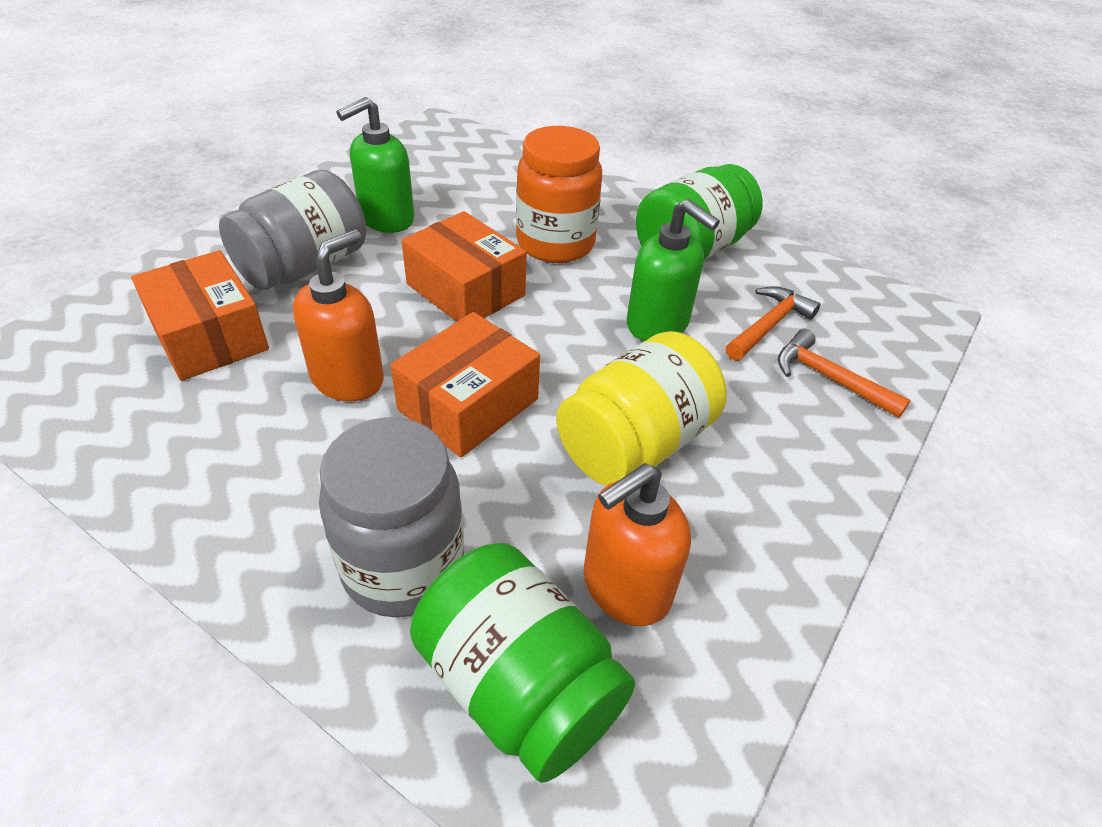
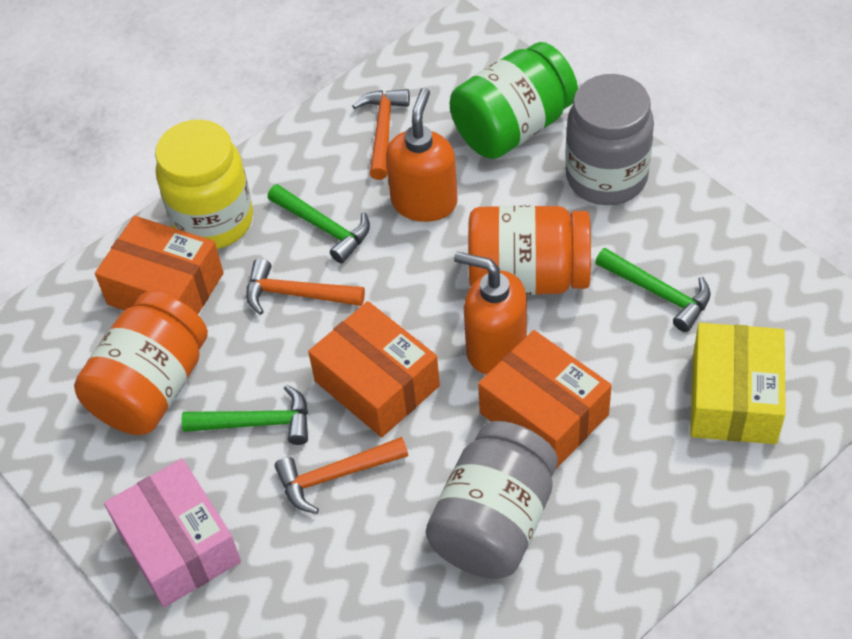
green hammer: none = 0 -> [181,385,308,445] [267,184,370,263] [595,248,711,332] = 3
green jar: [410,543,635,783] [636,164,763,260] = 2 -> [450,42,578,159] = 1
green soap dispenser: [336,97,414,233] [627,199,720,341] = 2 -> none = 0
orange hammer: [726,286,820,361] [778,329,911,418] = 2 -> [246,258,365,315] [275,437,408,514] [352,89,410,180] = 3
orange jar: [516,126,602,263] = 1 -> [74,291,208,435] [468,205,591,295] = 2
pink box: none = 0 -> [104,459,241,607] = 1
yellow box: none = 0 -> [690,323,786,444] = 1

